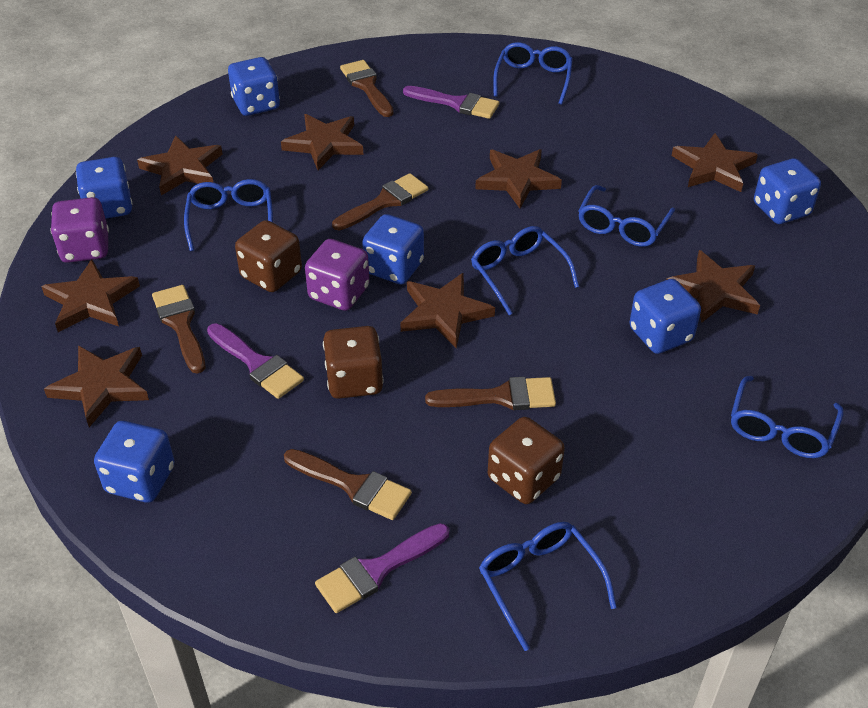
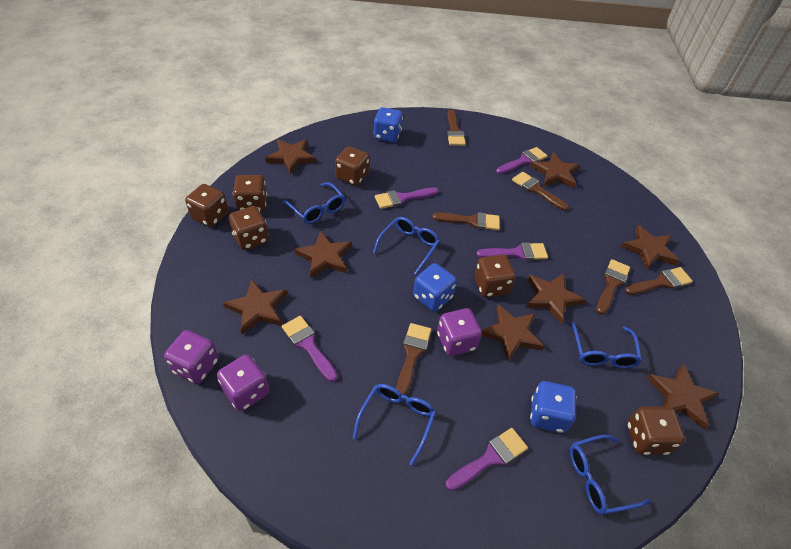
blue dice: [76,157,132,219] [94,421,174,503] [228,57,280,116] [362,214,424,284] [629,279,701,354] [754,158,821,224] = 6 -> [373,107,403,143] [413,263,457,312] [530,381,577,433] = 3
blue glasses: [184,179,273,251] [471,226,579,315] [479,522,617,651] [493,42,573,105] [578,185,675,247] [731,376,843,458] = 6 -> [283,182,345,224] [353,384,436,465] [373,217,440,275] [570,435,651,515] [571,322,642,368] = 5
brown brush: [152,285,205,374] [284,449,412,520] [332,173,428,230] [340,60,393,117] [425,377,556,410] = 5 -> [396,323,431,395] [432,212,500,230] [447,109,466,146] [512,172,569,211] [596,259,630,315] [625,267,693,295] = 6
brown dice: [235,220,302,292] [323,326,384,399] [488,417,565,504] = 3 -> [185,184,228,227] [229,206,269,250] [233,175,267,212] [335,146,369,186] [474,255,516,297] [627,407,685,455] = 6
purple brush: [207,323,304,399] [315,523,449,613] [403,86,499,119] = 3 -> [282,316,338,382] [375,187,439,209] [446,428,528,491] [477,243,548,261] [496,147,548,174] = 5
purple dice: [50,197,109,263] [305,239,370,311] = 2 -> [164,330,219,384] [217,354,269,411] [437,308,482,356] = 3

